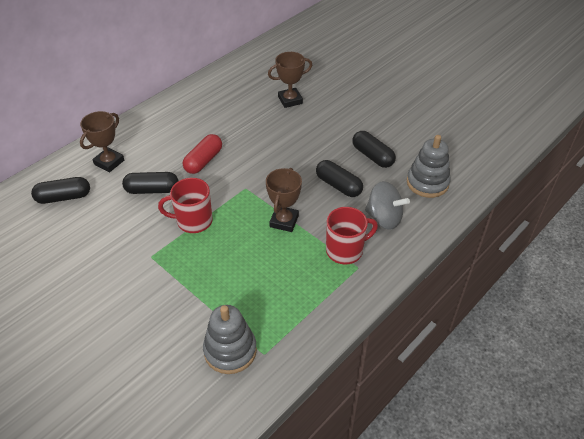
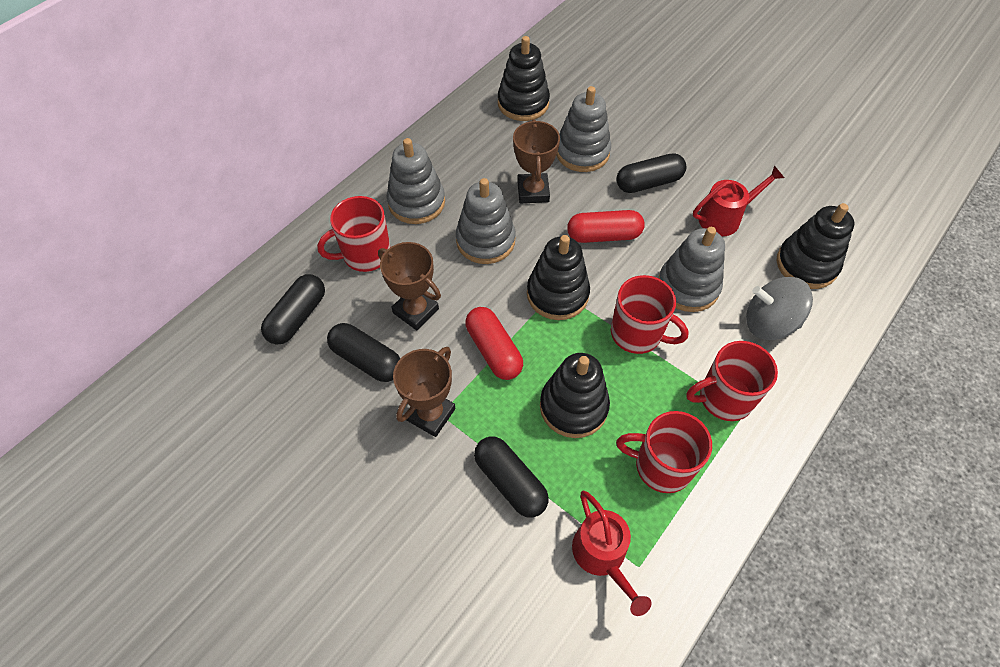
black stacking toy: none = 0 -> [498,36,550,121] [527,235,590,320] [540,353,610,438] [777,203,854,289] = 4
grey stacking toy: [203,305,257,374] [407,135,451,198] = 2 -> [387,138,445,224] [456,178,516,264] [556,86,611,172] [658,227,725,312] = 4
red capsule: [183,134,222,174] = 1 -> [465,307,523,380] [567,210,645,243] = 2
red mug: [158,178,213,233] [326,207,378,265] = 2 -> [317,196,390,272] [611,275,689,354] [616,411,712,493] [686,341,778,421] = 4
red watering can: none = 0 -> [572,491,652,616] [693,166,784,236] = 2

